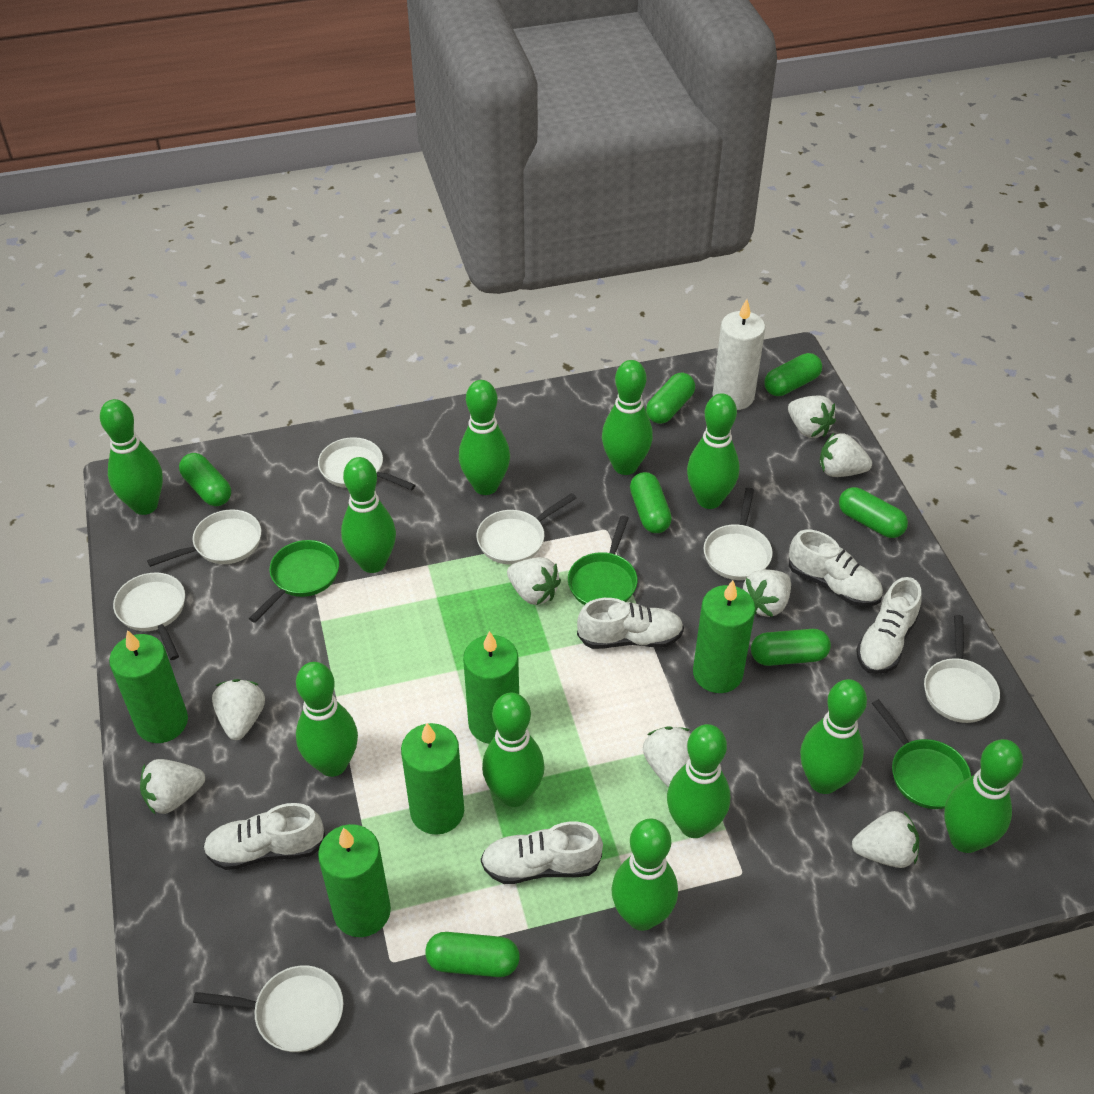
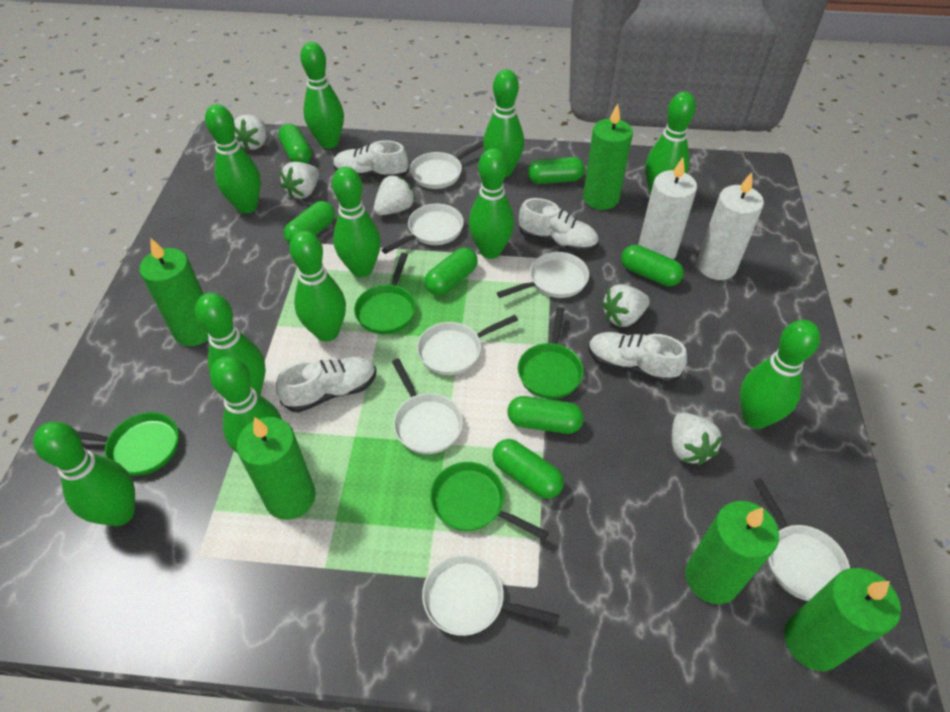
green pan: [249,540,339,623] [568,515,638,605] [872,699,971,809] = 3 -> [77,412,179,476] [354,253,416,334] [430,462,549,540] [518,307,584,399] = 4
white candle: [713,299,765,410] = 1 -> [638,158,697,260] [697,172,764,280] = 2
white shoe: [203,803,325,870] [481,821,603,884] [577,598,684,649] [789,530,883,607] [856,577,921,674] = 5 -> [276,357,376,412] [333,140,409,178] [519,198,599,252] [588,332,687,384] = 4
white strawberry: [140,759,205,815] [212,679,265,740] [507,557,561,605] [643,726,690,787] [743,569,791,617] [788,396,836,438] [820,432,872,477] [852,811,919,868] = 8 -> [234,115,267,151] [280,162,319,199] [374,175,416,215] [601,284,650,327] [672,412,723,465] = 5

